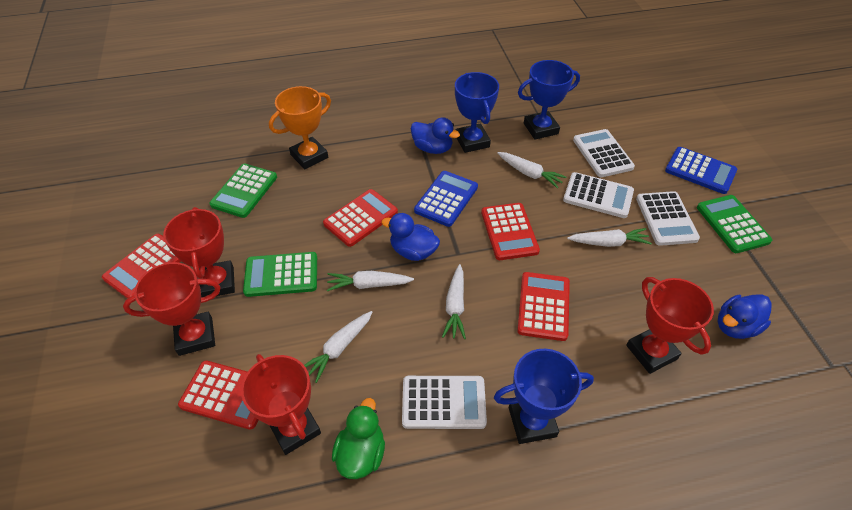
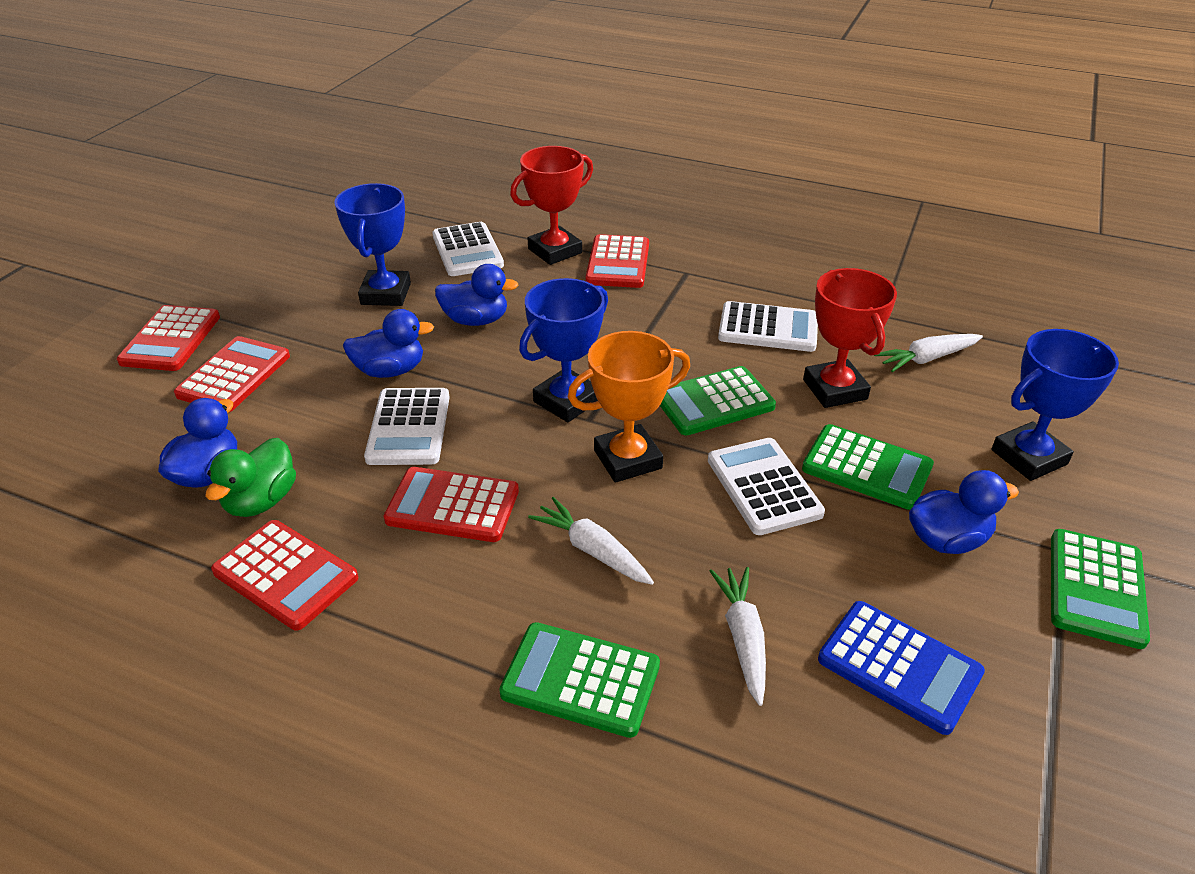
blue calculator: [414,171,478,227] [665,147,737,194] = 2 -> [818,601,985,735] = 1
blue duck: [381,213,440,261] [411,117,460,154] [717,294,772,339] = 3 -> [158,398,237,488] [343,309,434,378] [435,264,519,326] [909,470,1019,554] = 4
green calculator: [209,164,277,218] [243,252,317,297] [697,195,772,253] = 3 -> [499,622,660,738] [660,366,776,435] [802,424,934,510] [1051,529,1150,649] = 4
red trophy: [123,262,221,356] [163,207,235,297] [241,354,321,455] [626,277,714,374] = 4 -> [510,146,593,265] [803,268,897,408] = 2
white carrot: [304,311,372,383] [327,271,414,291] [442,264,466,339] [497,152,566,189] [567,228,652,247] = 5 -> [528,497,654,585] [710,567,766,706] [874,334,983,372] = 3

